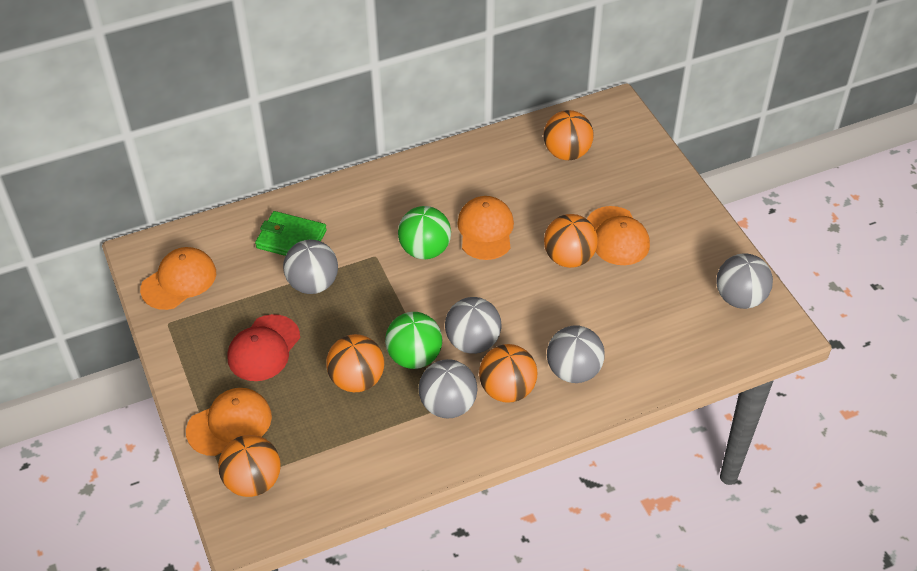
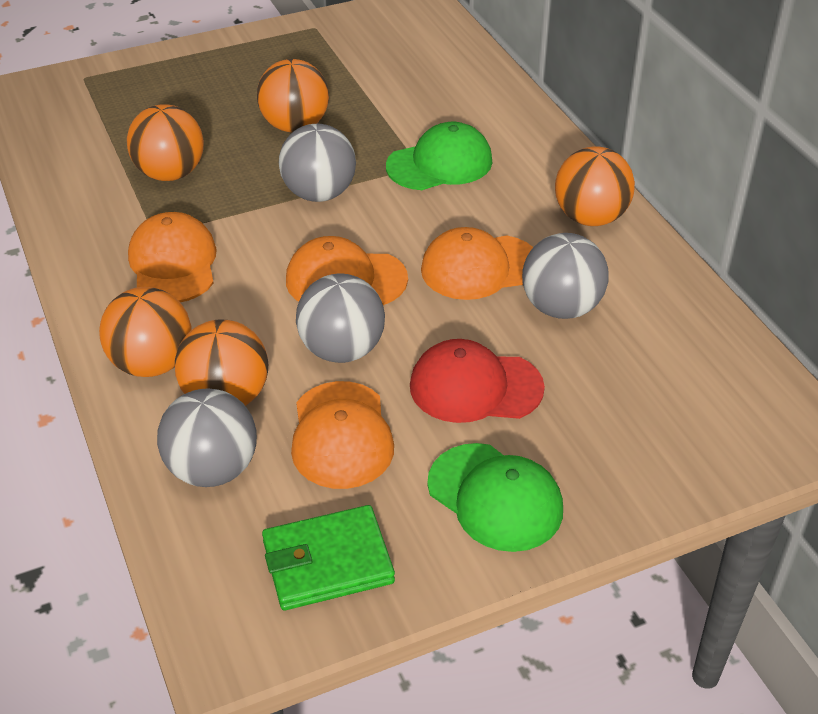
green ball: [385,312,442,369] [398,206,451,259] = 2 -> none = 0
green cap: none = 0 -> [386,122,492,190] [427,443,563,552] = 2
grey ball: [283,240,338,294] [419,359,478,418] [445,297,501,354] [547,325,605,383] [716,254,773,309] = 5 -> [157,389,257,487] [279,124,356,202] [296,274,385,363] [522,233,609,319] = 4

